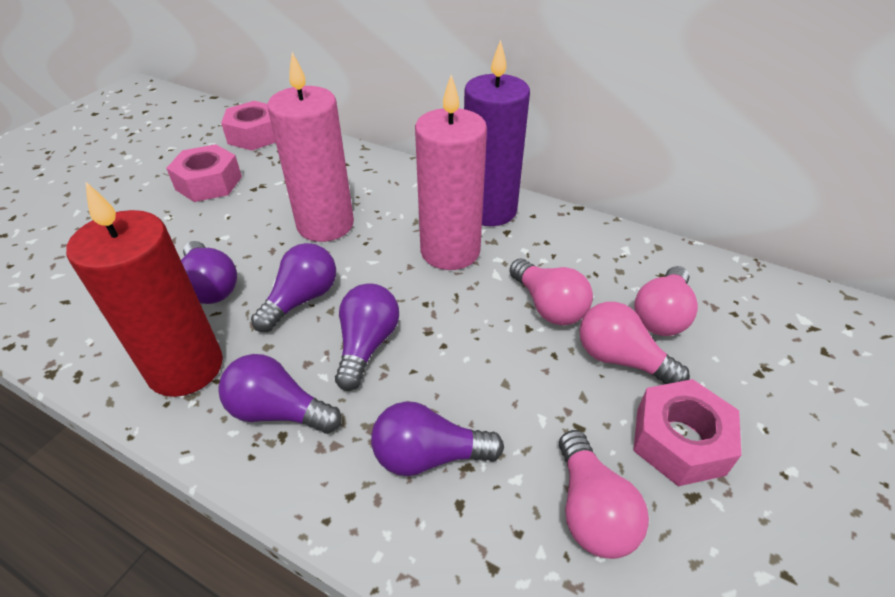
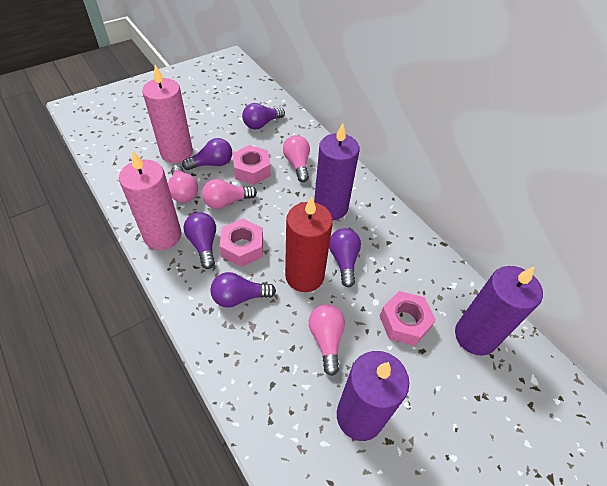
purple candle: [464,39,530,226] = 1 -> [314,123,359,220] [337,351,409,441] [455,266,543,355] = 3

